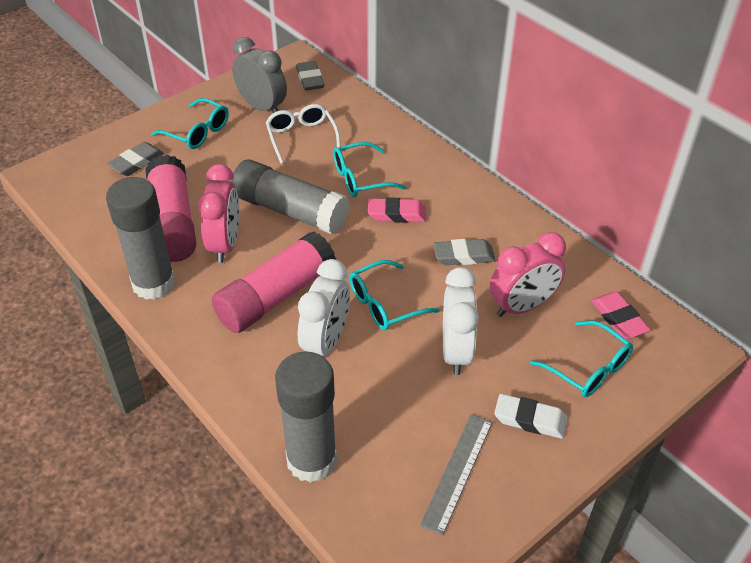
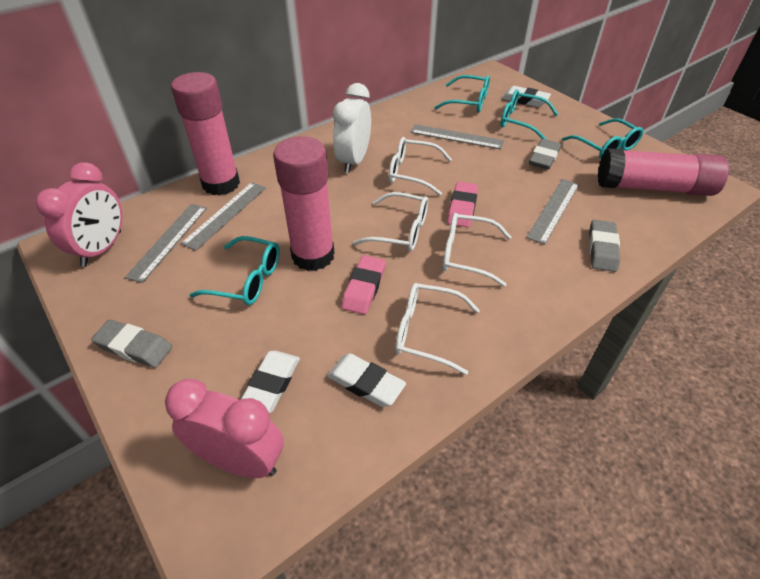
grey clock: [232,37,287,113] = 1 -> none = 0
grey glue stick: [106,177,175,300] [231,159,349,234] [275,351,337,483] = 3 -> none = 0
grey ruler: [420,414,493,535] = 1 -> [125,204,207,283] [181,182,266,251] [410,124,504,149] [526,179,579,245] = 4
pink glue stick: [145,155,196,262] [211,232,336,333] = 2 -> [171,72,240,196] [273,136,334,271] [598,148,729,196] = 3
white clock: [298,259,350,356] [443,267,479,375] = 2 -> [333,83,371,173] = 1
white eraser: [494,394,567,439] = 1 -> [241,351,300,413] [327,354,406,407] [502,86,551,107] = 3
white glasses: [266,104,341,164] = 1 -> [353,192,428,251] [389,137,452,195] [395,283,480,375] [442,213,511,287] = 4

